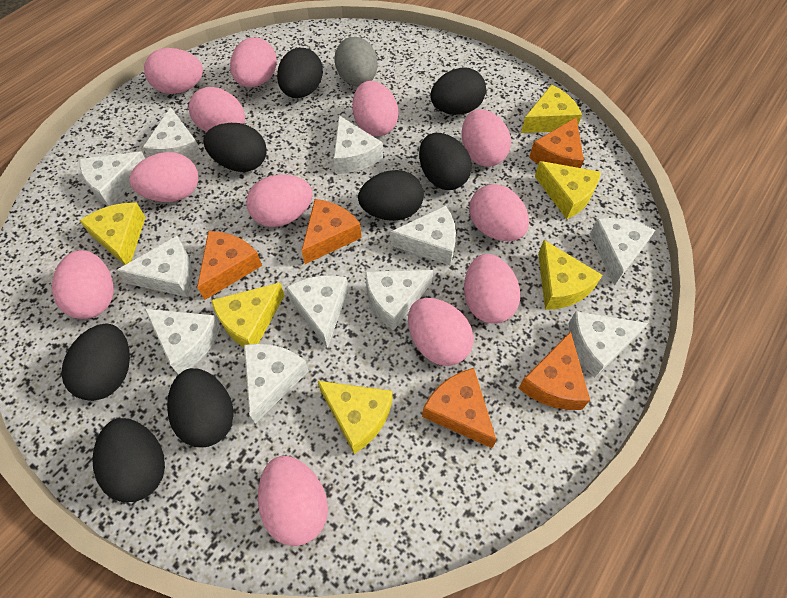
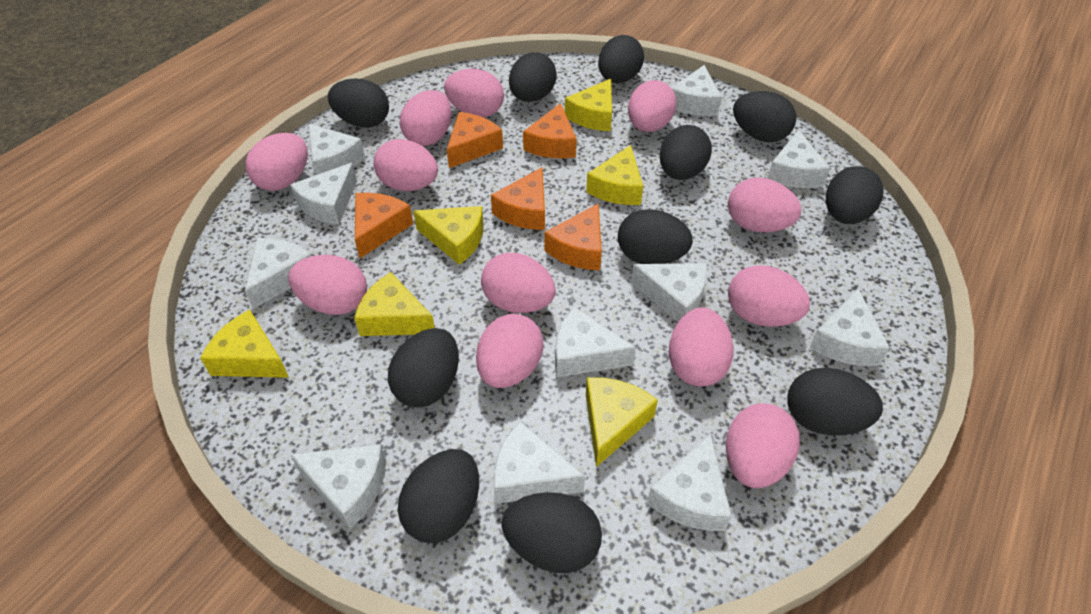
black egg: [61,323,130,401] [92,418,165,502] [167,368,234,447] [203,123,267,172] [277,48,323,98] [358,170,424,221] [419,133,472,190] [430,67,486,115] = 8 -> [328,78,389,128] [388,328,459,408] [398,449,479,543] [502,492,602,573] [509,52,557,102] [598,35,644,83] [618,209,693,264] [660,125,712,180] [733,91,796,142] [787,368,883,435] [826,166,884,224] = 11
grey egg: [334,37,378,87] = 1 -> none = 0

